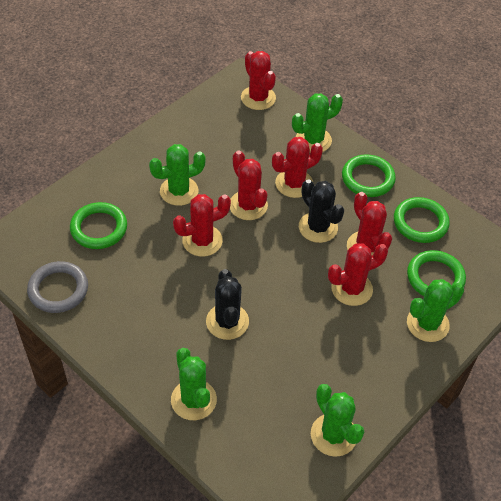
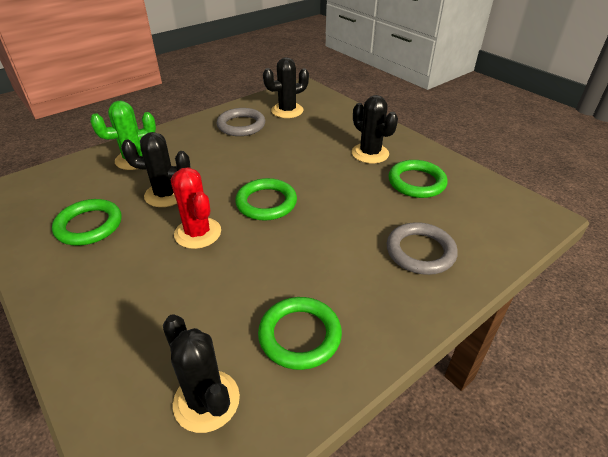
black cactus: [206,269,249,340] [299,179,344,243] = 2 -> [121,132,191,207] [163,315,240,433] [263,57,309,118] [352,95,398,164] = 4
green cactus: [149,144,206,206] [171,348,217,420] [292,93,343,152] [311,384,364,457] [407,279,464,342] = 5 -> [90,101,156,170] = 1
grey ring: [27,261,88,313] = 1 -> [217,108,265,136] [387,222,458,275] = 2
red cactus: [173,194,231,256] [230,151,268,220] [241,51,276,110] [272,137,323,198] [328,243,388,306] [347,192,392,255] = 6 -> [171,168,221,249] = 1

